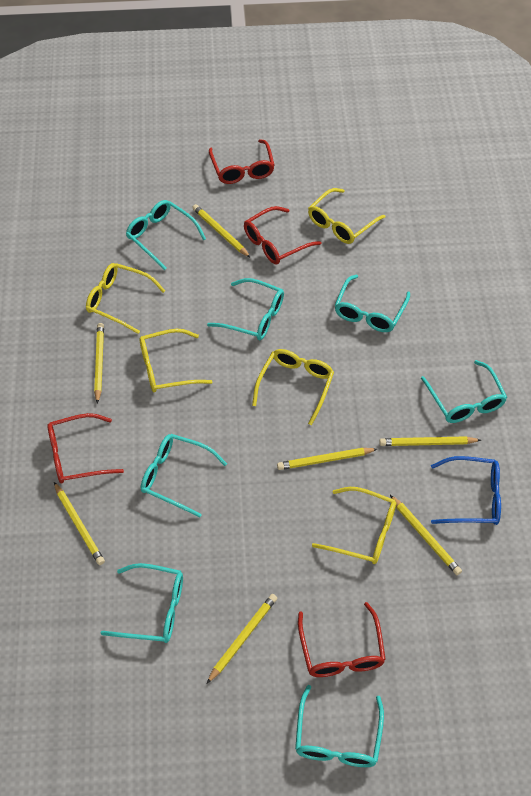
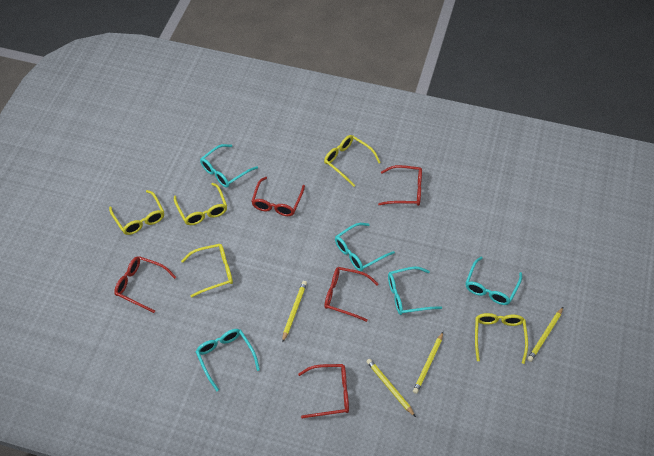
blue glasses: [431,456,501,525] = 1 -> none = 0
red glasses: [47,413,124,483] [209,139,275,184] [244,206,322,264] [298,602,386,677] = 4 -> [114,256,176,313] [251,177,305,216] [298,364,349,418] [324,267,378,322] [378,165,422,206] = 5
turquoise glasses: [101,563,183,643] [126,200,206,271] [141,434,227,517] [207,278,284,340] [295,685,384,767] [334,275,410,332] [421,360,507,423] = 7 -> [195,329,260,391] [200,144,258,188] [335,223,395,271] [388,267,442,315] [466,257,522,305] = 5
yellow pencil: [54,482,105,565] [94,323,104,404] [192,204,251,258] [206,594,277,684] [277,448,377,470] [379,436,481,446] [390,495,462,575] = 7 -> [282,281,307,343] [366,359,416,417] [413,332,443,394] [527,307,563,362] = 4

